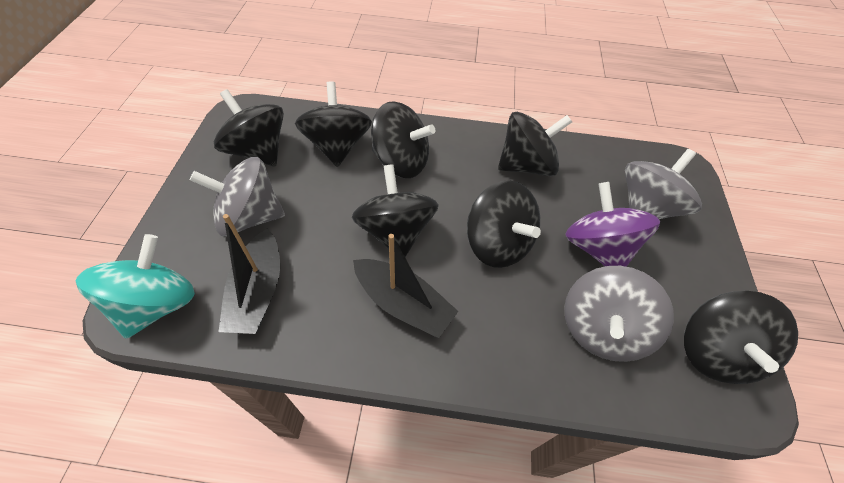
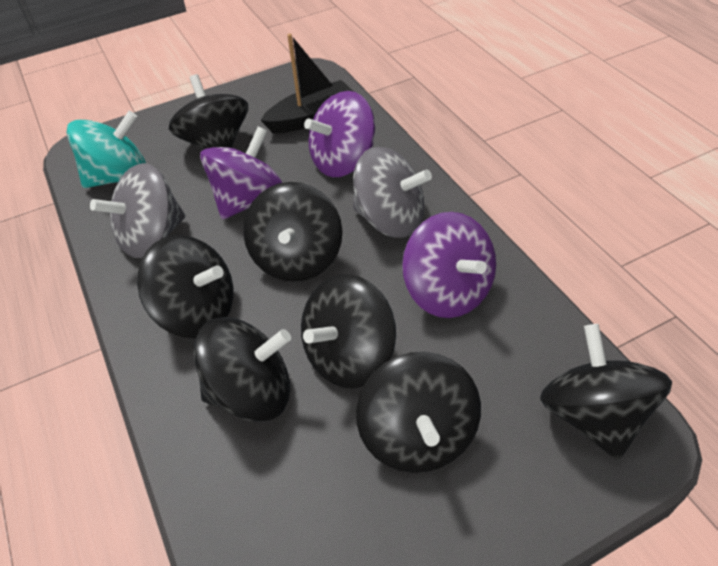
black boat: [218,214,280,334] [353,234,458,338] = 2 -> [260,34,354,133] = 1
grey spinning top: [190,157,285,236] [564,266,674,362] [625,149,702,219] = 3 -> [90,163,185,258] [353,147,432,238] = 2
purple spinning top: [566,182,660,267] = 1 -> [200,126,282,220] [304,91,375,177] [402,212,496,318] = 3

